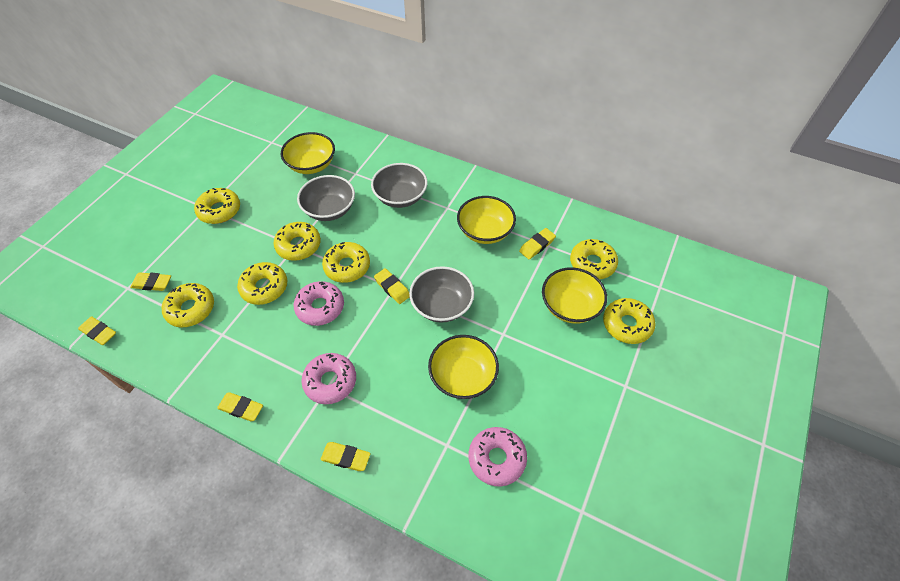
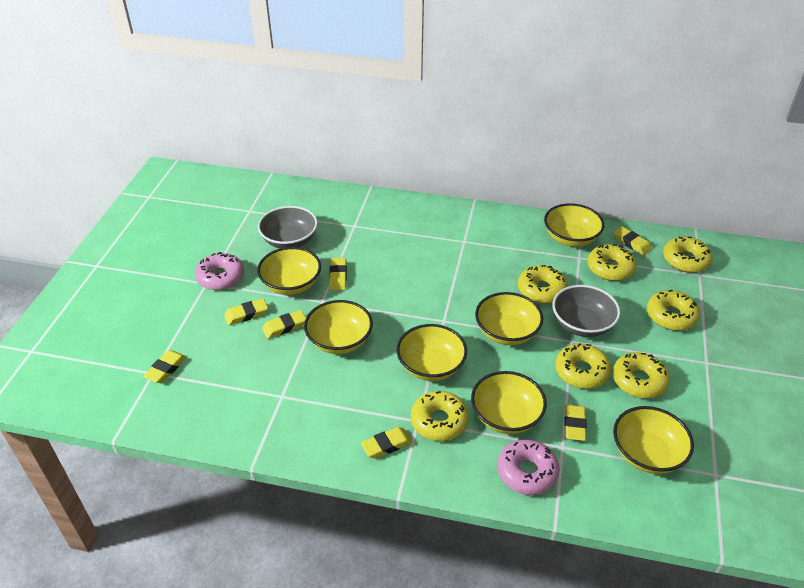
grey bowl: [297,175,355,221] [371,163,427,208] [409,266,474,323] = 3 -> [258,206,318,249] [552,285,621,337] = 2
pink donut: [294,281,344,326] [301,353,356,404] [469,427,527,486] = 3 -> [195,252,244,290] [497,439,560,495] = 2
yellow bowl: [281,132,335,174] [428,335,499,399] [457,196,516,244] [542,267,607,324] = 4 -> [257,247,321,295] [304,300,373,354] [397,324,467,381] [471,371,547,434] [475,292,543,345] [544,203,604,247] [613,406,694,474] = 7
yellow eraser: [78,316,116,345] [130,272,171,291] [217,392,263,421] [321,442,370,471] [374,268,410,304] [519,228,556,259] = 6 -> [143,350,186,383] [224,299,268,325] [262,310,306,339] [329,258,347,290] [361,427,412,459] [565,405,587,441] [614,226,652,256] = 7

